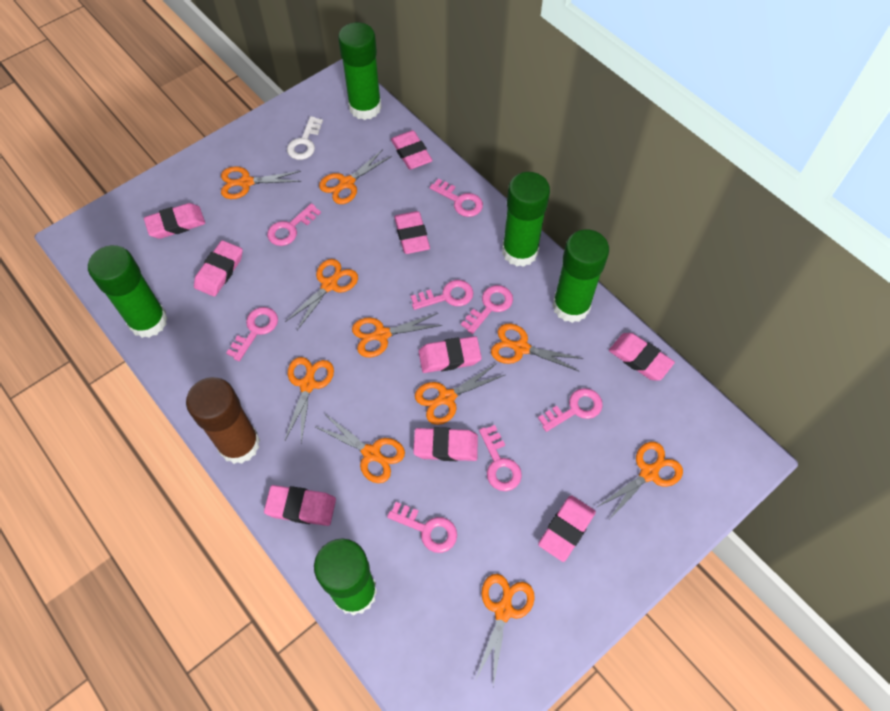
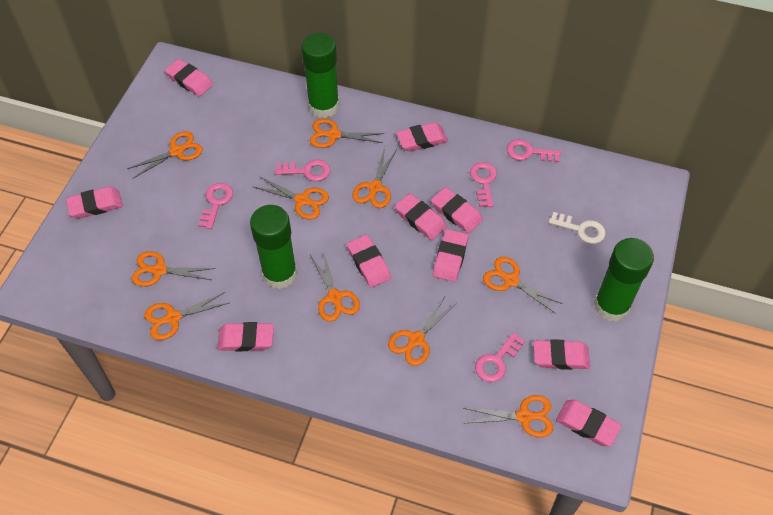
brown glue stick: [186,377,260,464] = 1 -> none = 0
green glue stick: [88,245,168,338] [314,538,377,616] [338,22,382,120] [502,172,550,267] [552,229,609,323] = 5 -> [250,205,297,289] [302,33,339,118] [594,238,654,322] = 3
pink eraser: [144,203,205,239] [194,240,243,297] [264,485,336,526] [391,130,433,170] [394,211,430,254] [413,427,478,461] [419,336,482,373] [538,495,596,562] [609,333,675,381] = 9 -> [66,187,123,218] [165,59,213,96] [217,322,274,351] [347,235,391,288] [395,193,447,240] [396,122,448,151] [431,187,483,233] [433,229,469,282] [533,339,590,370] [556,400,622,446] = 10
pink key: [226,307,278,361] [267,203,321,246] [387,502,457,553] [411,280,473,310] [430,178,483,217] [461,285,513,334] [479,425,522,491] [538,388,603,432] = 8 -> [198,183,233,229] [275,159,330,181] [470,162,497,207] [475,332,525,382] [507,139,561,162] = 5

